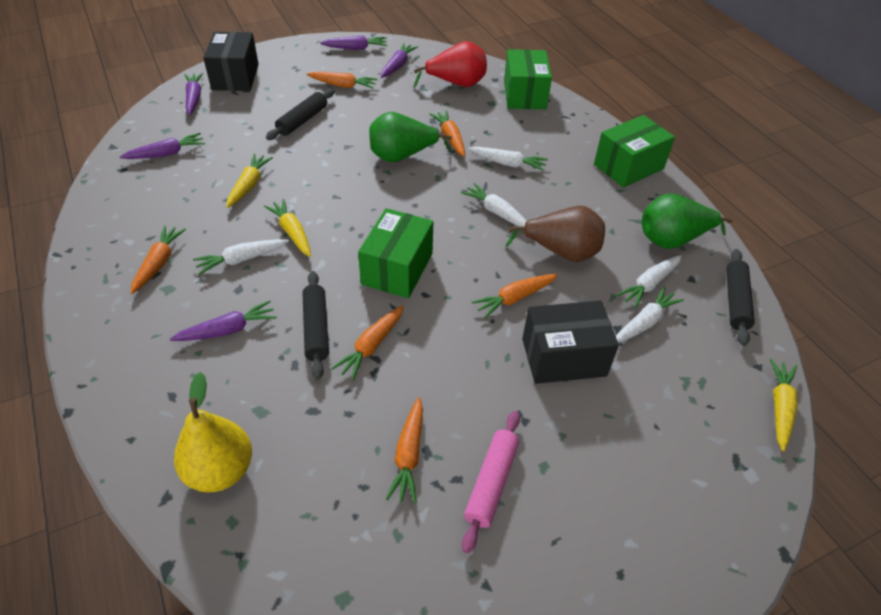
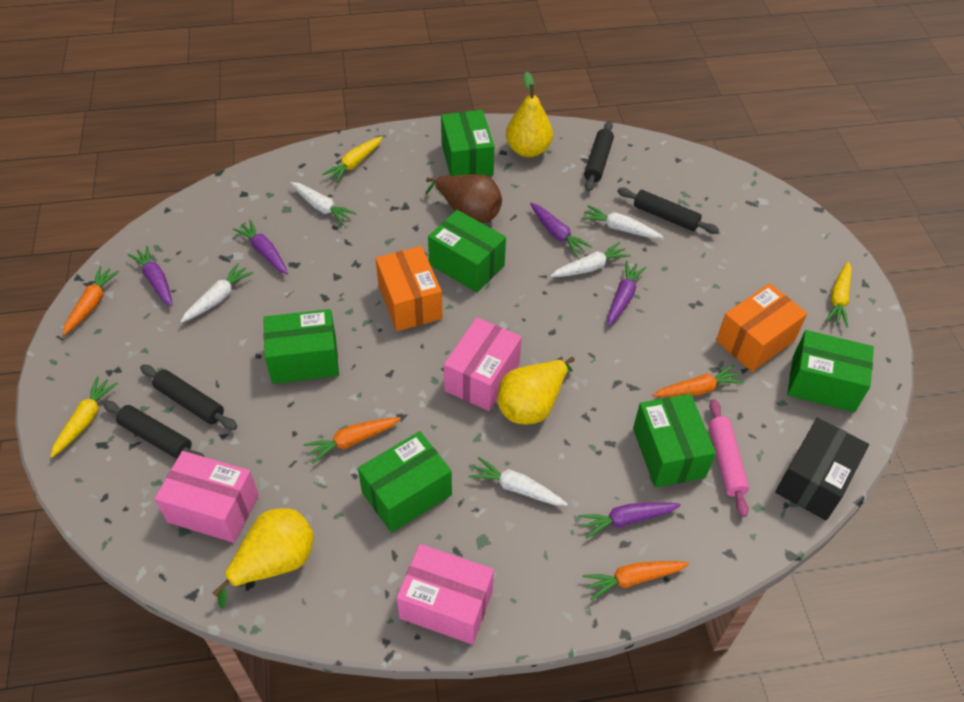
black box: [203,32,259,91] [522,301,619,384] = 2 -> [775,417,869,520] = 1
black rolling pin: [266,89,335,140] [303,271,329,380] [726,249,755,346] = 3 -> [103,401,205,459] [140,365,237,430] [584,121,614,192] [617,188,719,234] = 4
green box: [358,208,433,298] [504,49,552,109] [594,115,675,188] = 3 -> [263,309,339,384] [358,431,452,533] [428,210,506,293] [441,110,494,176] [633,394,716,488] [787,330,874,412] = 6
green pear: [369,112,452,162] [642,194,733,249] = 2 -> none = 0
orange box: none = 0 -> [376,246,443,331] [716,283,807,372] = 2
orange carrot: [131,225,186,294] [307,72,378,89] [331,306,404,381] [386,397,423,504] [430,110,465,157] [472,274,558,319] = 6 -> [63,266,120,335] [304,417,401,464] [583,561,689,600] [652,365,744,398] = 4
pink box: none = 0 -> [155,451,259,543] [397,544,494,645] [444,317,522,411] = 3
red pear: [413,41,487,88] = 1 -> none = 0
yellow pear: [174,372,252,493] = 1 -> [213,508,314,608] [497,357,575,424] [506,72,553,157] = 3

